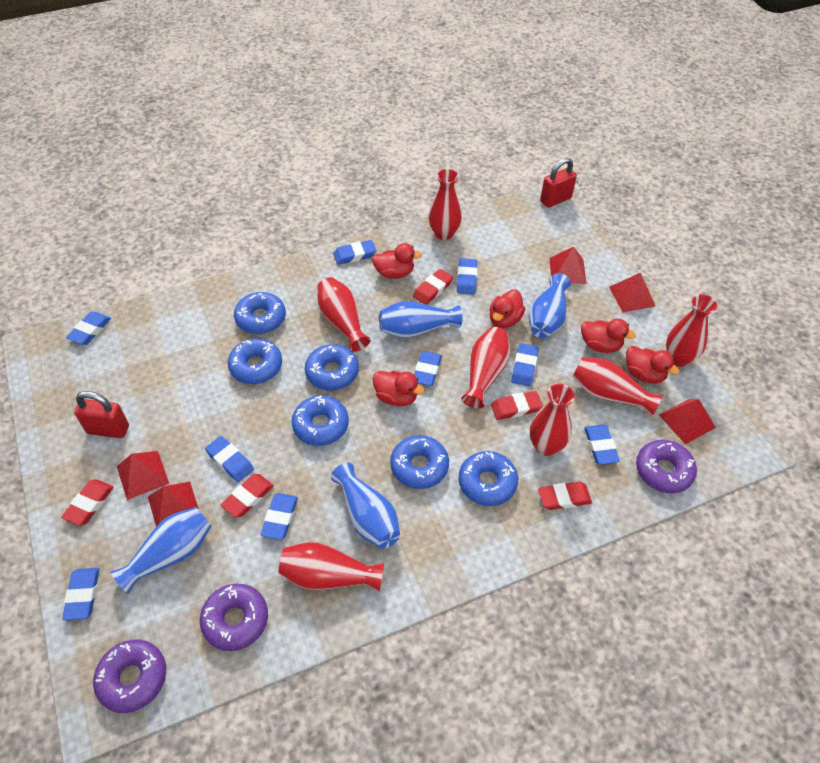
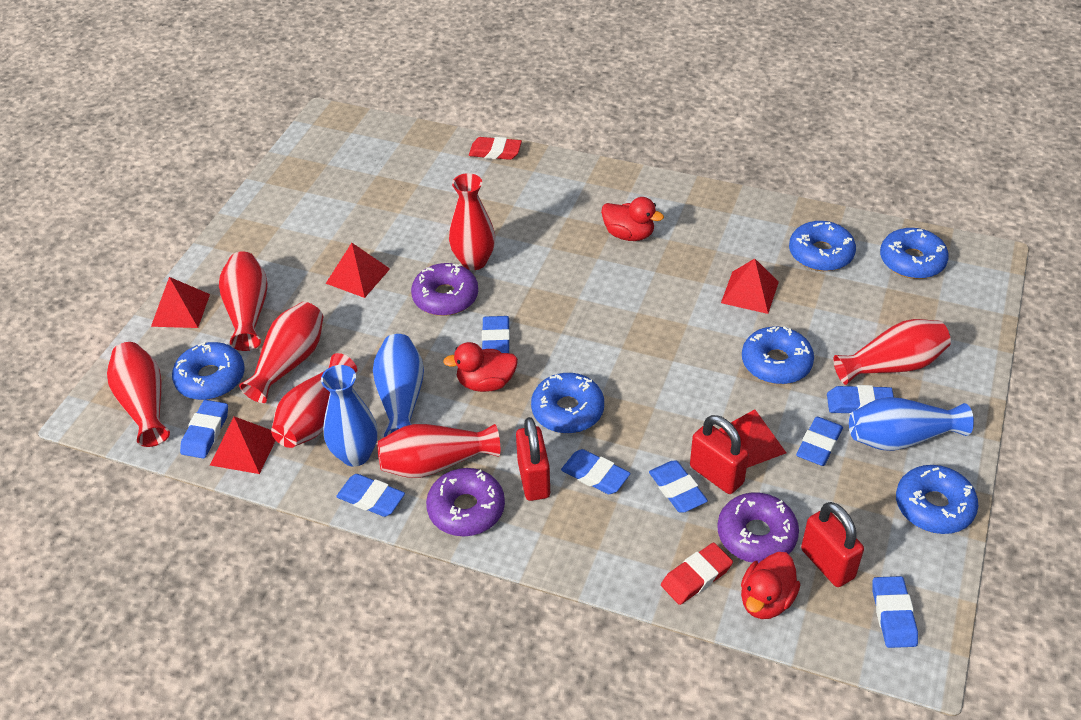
blue eraser: [62,568,100,620] [66,311,111,345] [205,436,254,482] [260,493,298,540] [333,240,377,265] [414,351,442,386] [457,258,477,295] [511,343,539,386] [584,425,620,465] = 9 -> [180,400,228,459] [336,474,405,517] [482,316,510,353] [561,449,630,494] [649,460,708,513] [796,417,843,466] [827,385,894,414] [872,576,918,648] = 8
blue vase: [111,507,211,594] [331,462,400,549] [379,301,462,338] [528,273,571,338] = 4 -> [321,365,378,467] [373,334,424,437] [849,397,974,451] = 3
red duck: [372,243,422,279] [372,371,425,406] [489,290,525,328] [581,319,636,353] [626,346,679,384] = 5 -> [443,342,518,392] [601,197,664,241] [741,552,800,619] = 3
red eraser: [61,479,114,526] [221,474,274,518] [413,269,453,305] [491,391,543,420] [538,482,592,510] = 5 -> [469,137,522,160] [661,543,733,605] = 2
red padlock: [74,391,129,438] [540,158,577,208] = 2 -> [516,417,550,501] [690,415,749,494] [801,502,864,587] = 3

